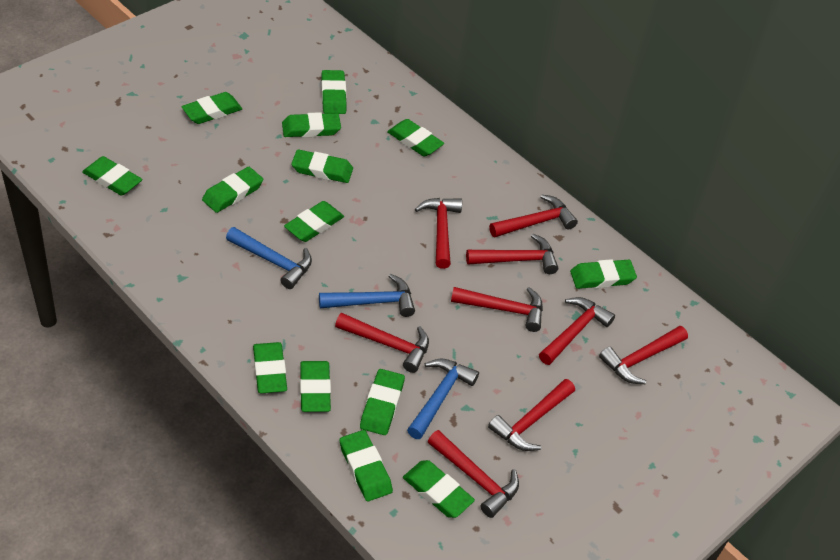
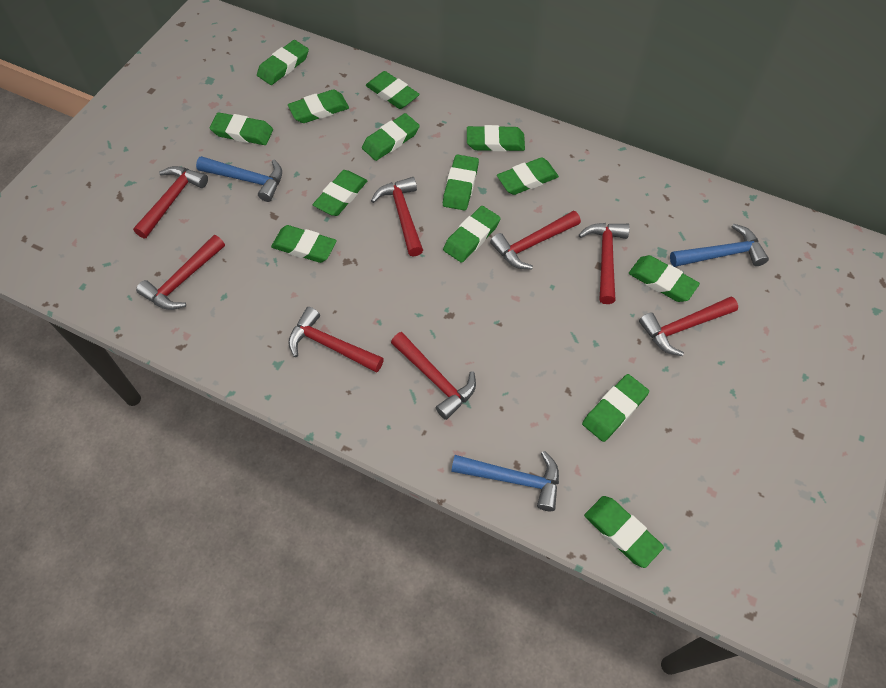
red hammer: [335,313,429,373] [415,198,462,269] [428,430,519,518] [451,287,543,332] [466,234,558,274] [488,379,575,451] [489,195,578,237] [539,297,615,365] [599,326,688,384] = 9 -> [133,166,208,239] [136,235,225,310] [288,307,384,373] [371,177,423,257] [391,332,476,420] [490,211,581,270] [579,223,630,304] [639,297,738,356] = 8

